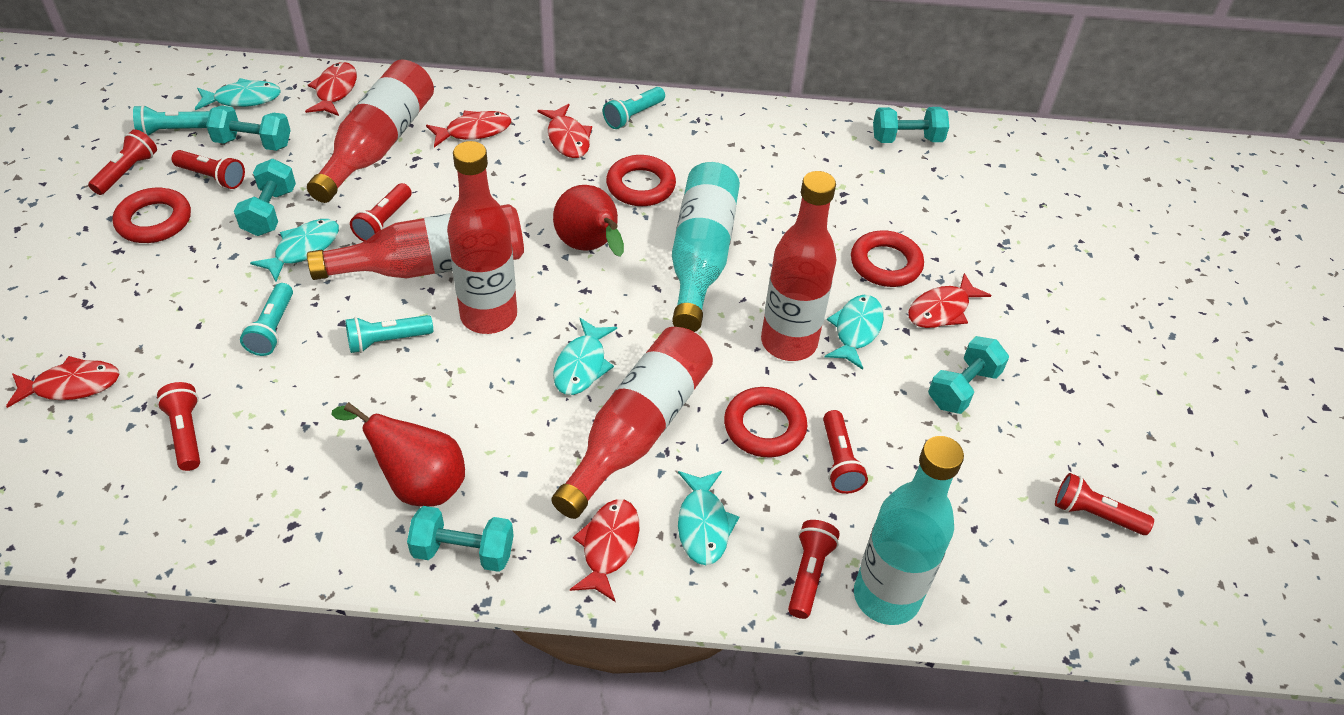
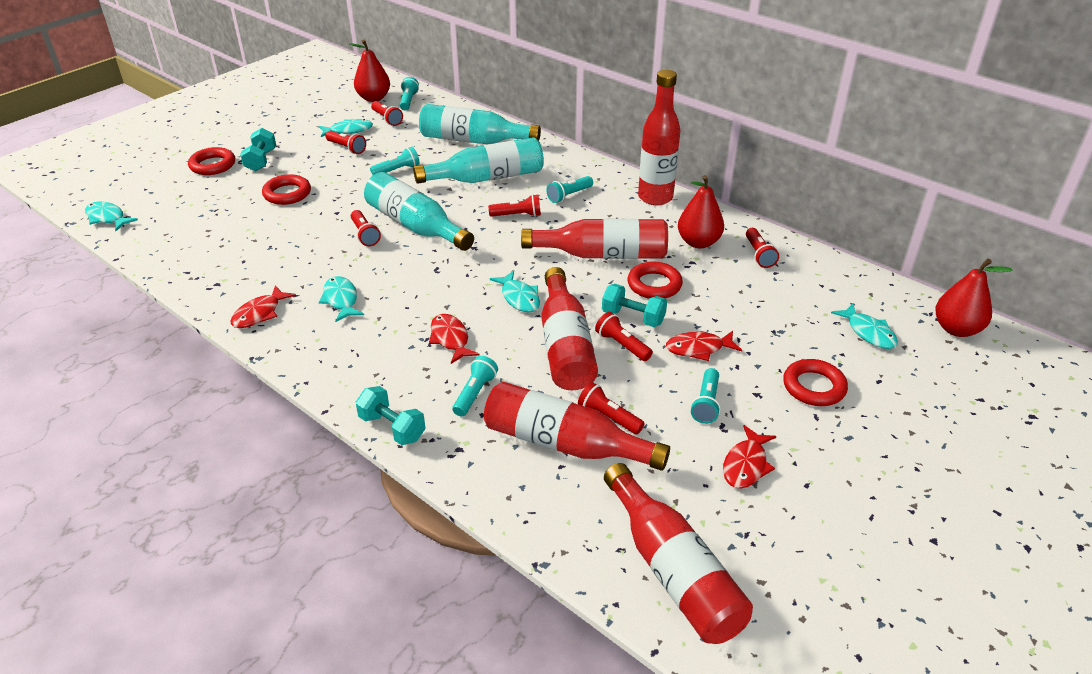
red fish: [6,356,120,408] [305,62,357,116] [426,111,511,147] [538,104,592,158] [570,499,639,602] [908,273,992,328] = 6 -> [231,285,296,328] [429,314,480,364] [666,331,742,361] [723,425,776,489] = 4
red pear: [331,402,465,507] [553,185,624,257] = 2 -> [349,39,390,102] [678,175,724,248] [935,258,1013,337] = 3
turquoise bottle: [672,162,740,332] [854,436,964,625] = 2 -> [364,172,474,251] [413,137,544,184] [419,104,541,144] = 3
turquoise dumbbell: [206,106,291,151] [234,159,296,236] [407,506,514,572] [873,107,949,143] [928,336,1009,414] = 5 -> [240,128,276,172] [356,386,426,445] [602,284,667,327] = 3
turquoise flashlight: [133,105,209,136] [240,283,293,356] [345,315,433,353] [603,87,665,129] = 4 -> [370,147,420,175] [400,77,419,110] [452,356,498,416] [546,176,593,203] [691,368,721,424] = 5

